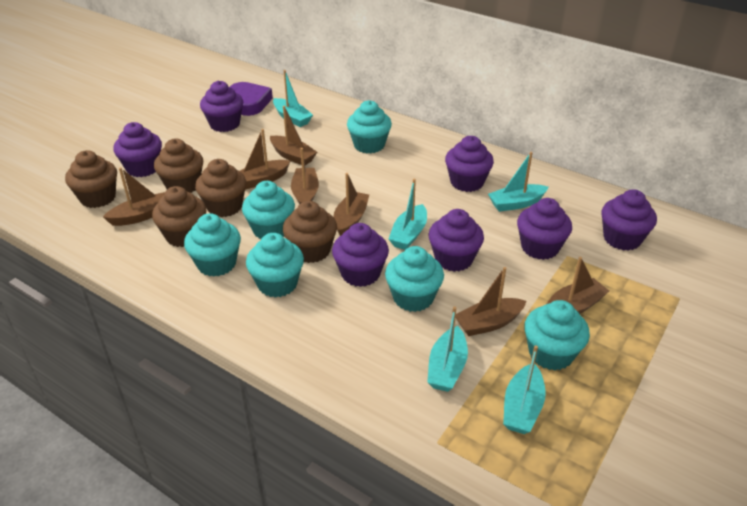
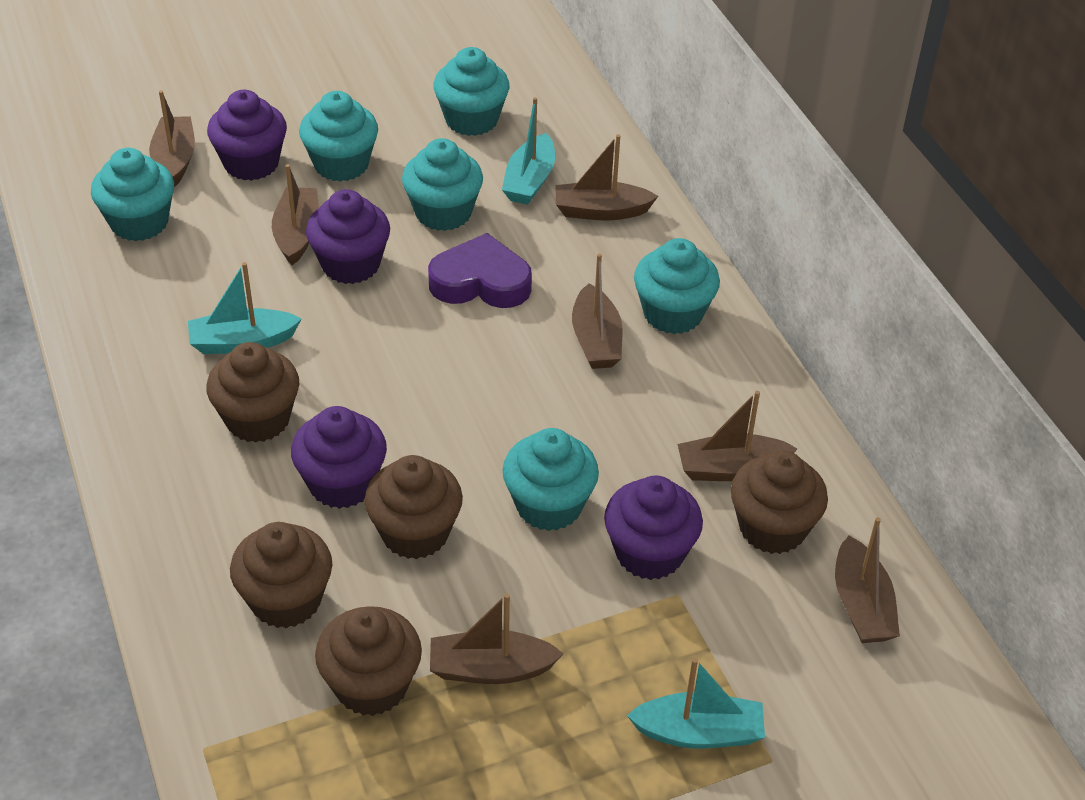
purple cupcake: [113,122,162,177] [200,81,243,132] [332,223,389,287] [429,209,484,272] [445,136,494,192] [517,198,572,260] [601,189,657,251] = 7 -> [207,90,287,181] [291,406,387,509] [306,189,390,284] [604,475,703,580] = 4
turquoise boat: [273,70,313,127] [389,179,427,250] [427,306,468,392] [488,152,548,212] [503,345,546,434] = 5 -> [188,262,301,354] [502,97,555,205] [627,658,765,748] = 3

